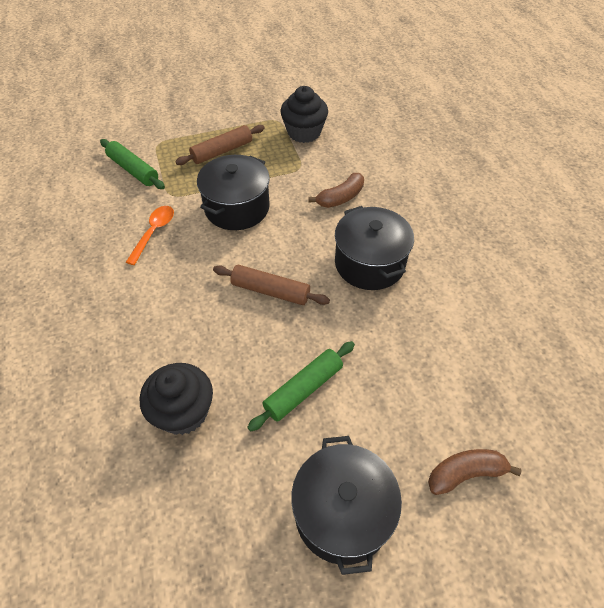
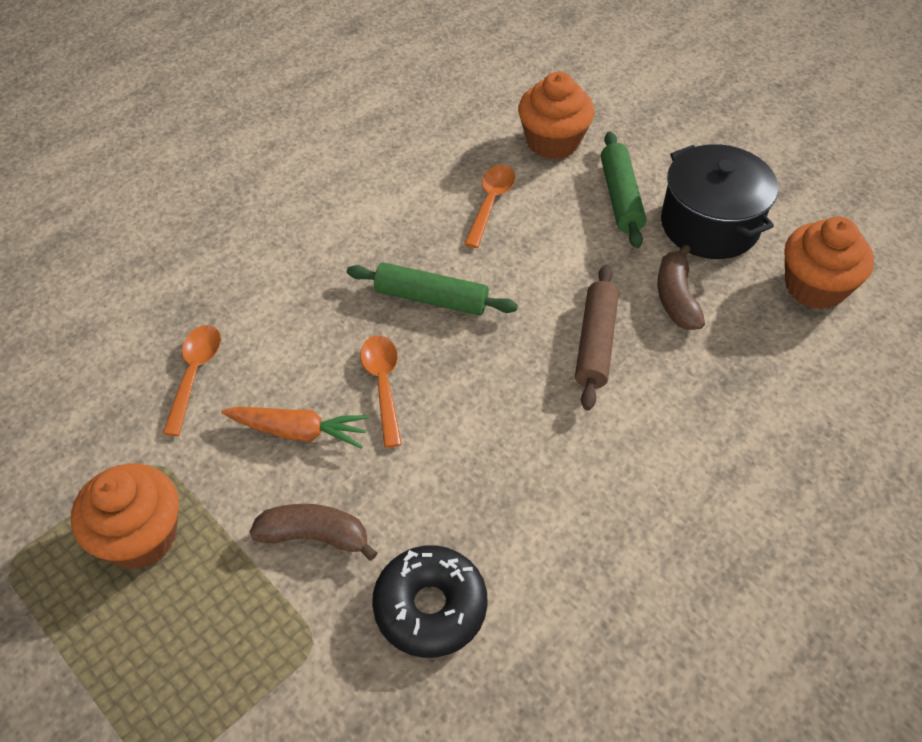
black cupcake: [140,363,213,435] [280,86,328,143] = 2 -> none = 0
black donut: none = 0 -> [372,545,488,658] = 1
black pot: [197,155,270,230] [291,436,402,575] [335,206,414,290] = 3 -> [661,144,778,259] = 1
brown rolling pin: [175,125,264,165] [213,265,330,305] = 2 -> [575,265,619,410] = 1
orange carrot: none = 0 -> [221,407,369,449] = 1
orange cupcake: none = 0 -> [71,463,179,569] [518,72,594,160] [785,216,874,310] = 3
orange spoon: [126,206,174,265] = 1 -> [162,325,221,436] [360,335,402,448] [464,165,515,248] = 3

